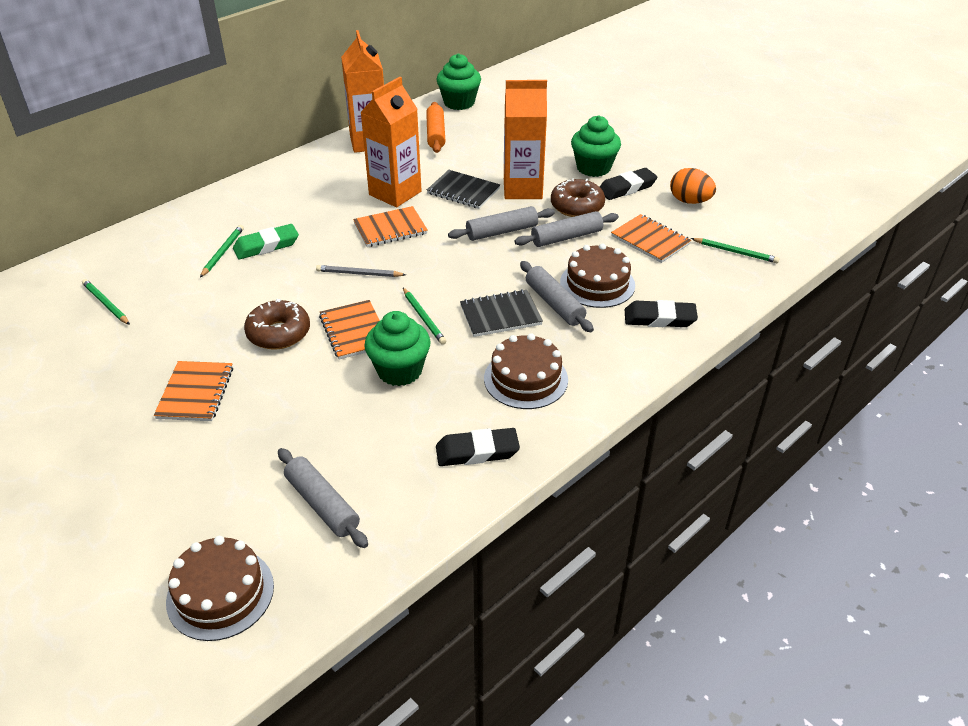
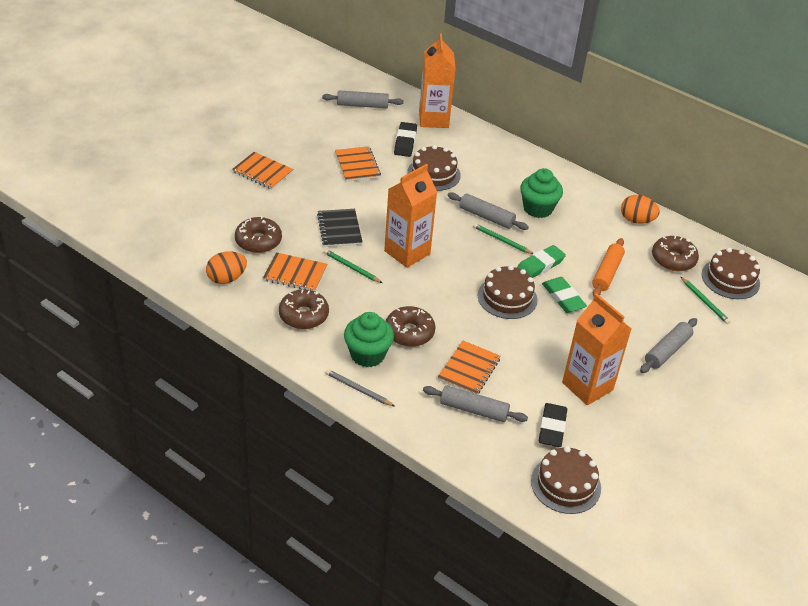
black eraser: [436,428,520,466] [600,168,657,200] [625,300,698,327] = 3 -> [394,122,417,157] [539,403,567,447] = 2
black notebook: [427,170,500,209] [460,289,543,337] = 2 -> [317,209,362,247] = 1
brown cake: [166,536,274,641] [484,333,568,409] [560,244,635,308] = 3 -> [407,145,461,191] [478,265,537,319] [531,446,601,514] [702,248,760,299] = 4
brown donut: [244,299,310,350] [551,178,605,217] = 2 -> [235,216,282,253] [279,289,329,329] [386,306,436,347] [652,236,699,272] = 4
green cupcake: [364,311,431,386] [436,53,481,110] [571,116,621,177] = 3 -> [344,312,394,367] [520,168,563,218] = 2
green eraser: [233,224,299,259] = 1 -> [517,245,566,278] [542,277,587,313] = 2
green pencil: [82,279,130,325] [200,225,244,277] [403,288,446,345] [691,238,779,263] = 4 -> [324,249,382,283] [473,223,534,254] [681,277,730,324] = 3
orange egg: [670,168,716,204] = 1 -> [206,252,247,284] [621,195,660,224] = 2

